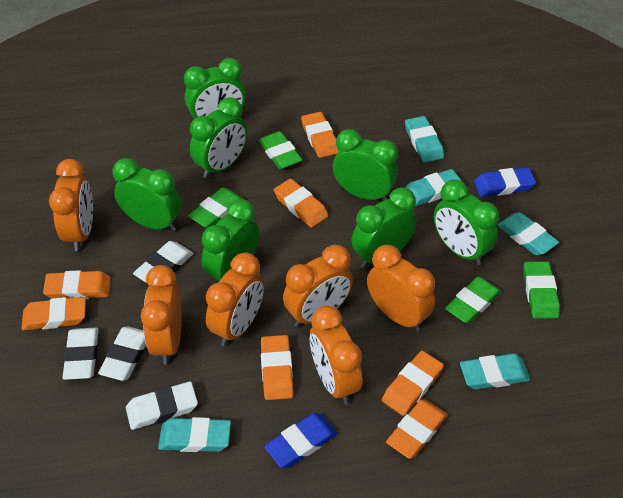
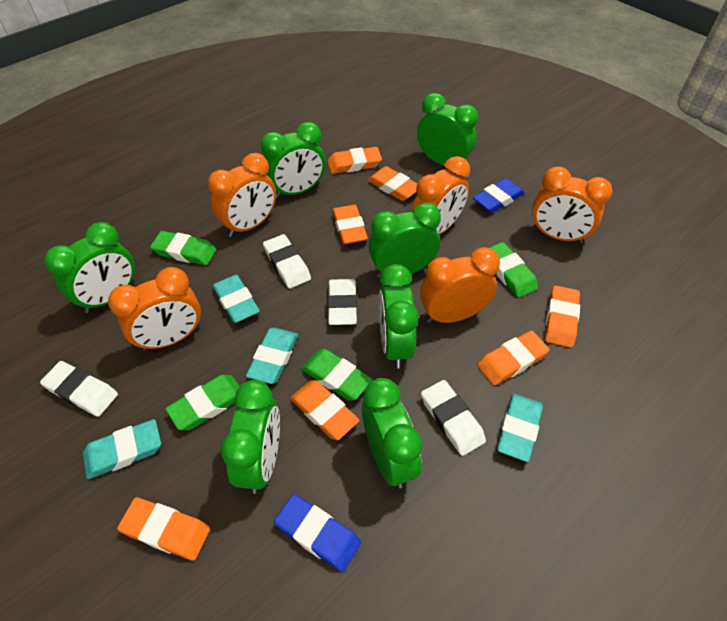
orange clock: [49,159,93,251] [141,265,182,364] [206,253,264,346] [283,245,353,327] [310,306,362,405] [367,245,435,332] = 6 -> [108,267,201,351] [208,153,276,237] [411,156,470,235] [420,247,500,323] [532,166,612,244] = 5
turquoise eraser: [158,417,231,452] [405,116,444,163] [405,169,462,206] [460,353,530,390] [498,212,559,255] = 5 -> [83,419,161,479] [212,275,260,323] [246,328,298,384] [497,394,543,462] = 4

